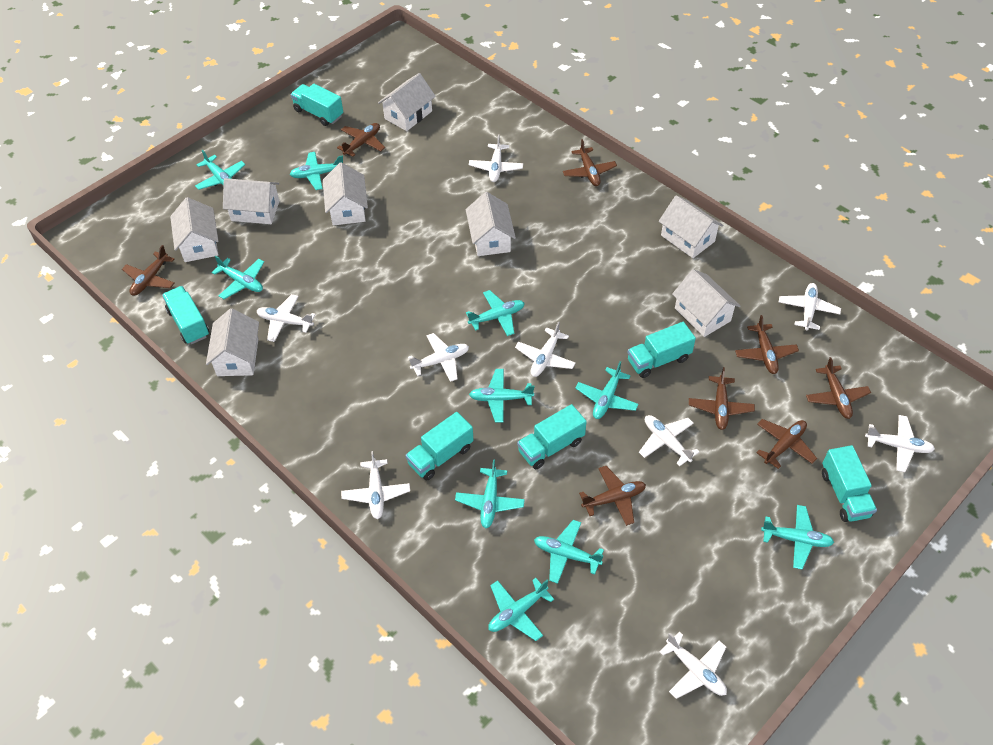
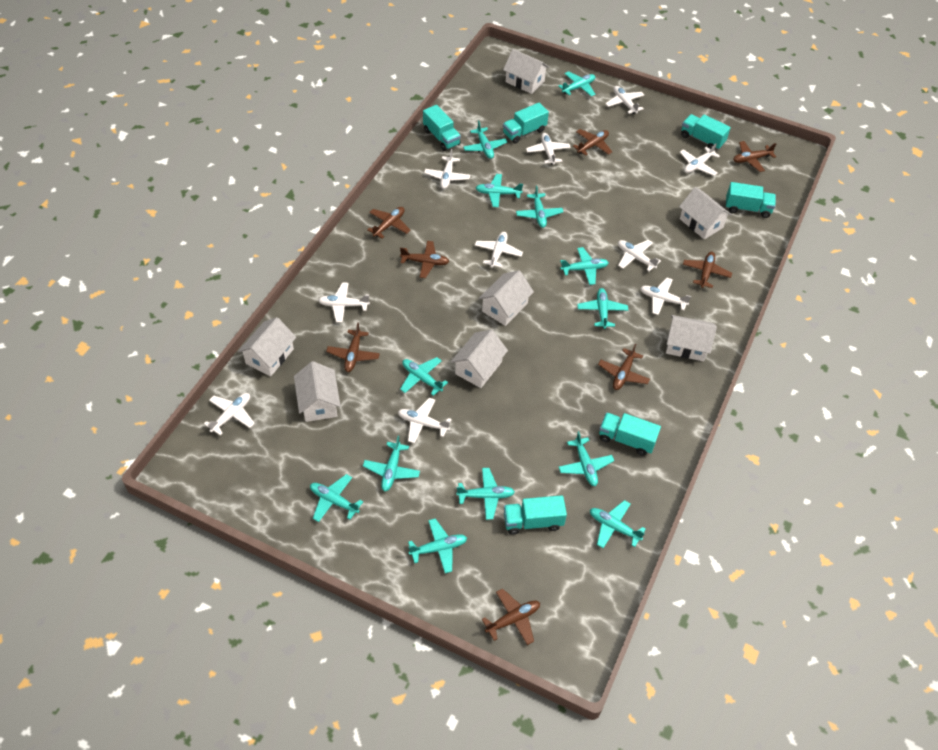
turquoise plane: [195,150,245,190] [211,255,264,299] [290,152,343,190] [455,459,525,528] [466,290,525,336] [469,369,534,423] [488,578,554,641] [534,520,604,584] [575,361,639,419] [761,505,834,569] = 10 -> [310,474,363,522] [363,436,420,491] [400,357,448,396] [408,518,467,573] [456,468,515,520] [463,121,507,159] [476,174,523,207] [516,185,563,228] [559,71,595,97] [559,431,614,486] [560,247,609,285] [577,288,628,329] [590,500,646,548] = 13
white house: [170,197,218,262] [206,308,259,376] [223,178,279,224] [323,162,368,226] [378,73,436,131] [466,192,516,256] [659,195,724,258] [672,269,740,337] = 8 -> [238,317,296,376] [294,361,341,422] [451,330,508,388] [478,270,534,326] [503,49,549,94] [666,315,717,361] [679,187,732,239] = 7
white plane: [257,294,316,342] [341,451,410,519] [408,333,469,382] [469,134,523,182] [515,321,575,377] [639,415,699,467] [660,632,727,699] [779,283,841,330] [865,415,935,472] = 9 -> [204,393,255,435] [318,282,370,323] [398,398,452,444] [424,149,470,189] [475,232,523,268] [526,133,571,165] [605,86,644,114] [618,240,661,271] [640,278,691,315] [680,143,720,176] = 10

